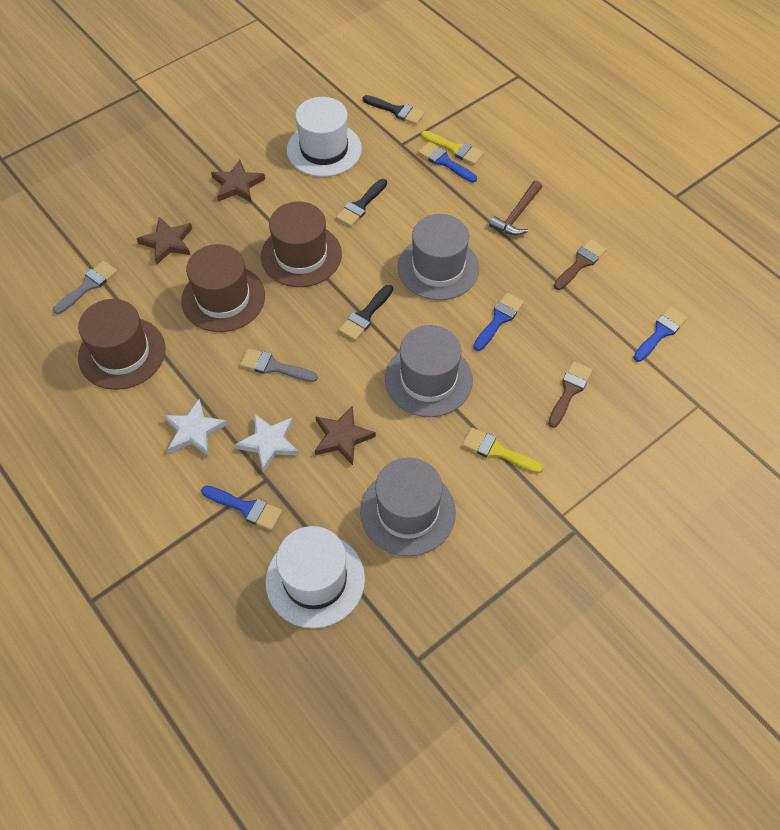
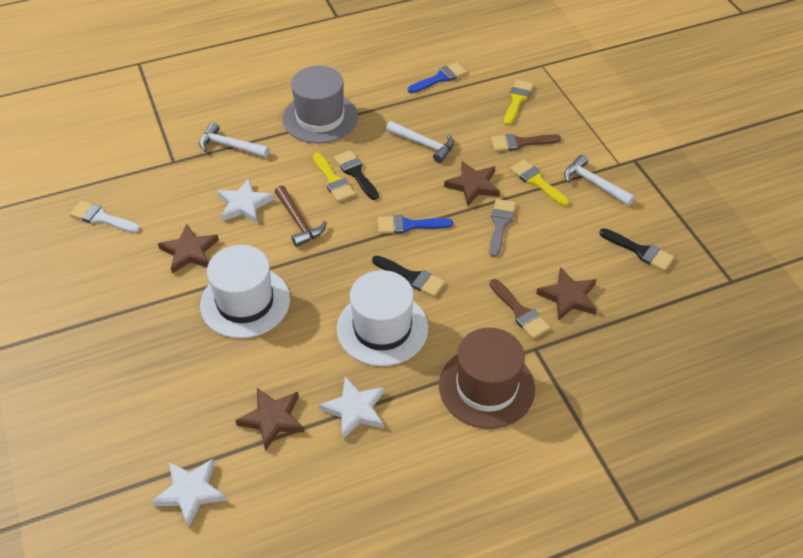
blue brush: [201,486,282,530] [418,142,477,183] [474,293,524,351] [633,307,688,362] = 4 -> [378,215,453,234] [408,62,467,93] = 2
brown hat: [78,299,166,390] [181,244,265,332] [261,202,342,287] = 3 -> [439,328,535,429] = 1
brown star: [137,217,192,265] [211,160,265,202] [315,406,376,465] = 3 -> [158,224,219,274] [235,388,304,451] [444,161,500,206] [536,267,597,321] = 4
grey brush: [53,261,117,314] [240,348,318,382] = 2 -> [489,199,516,257] = 1
grey hat: [360,457,456,556] [385,325,473,417] [398,214,479,300] = 3 -> [282,66,358,143] = 1
white brush: none = 0 -> [70,201,140,233] = 1
white hammer: none = 0 -> [199,122,270,158] [386,121,454,163] [564,155,635,206] = 3
white star: [164,399,227,456] [235,414,299,472] = 2 -> [151,459,227,528] [217,178,274,223] [319,377,384,439] = 3
yellow brush: [421,131,484,165] [462,428,543,473] = 2 -> [313,153,355,202] [504,80,534,125] [510,159,569,206] = 3

